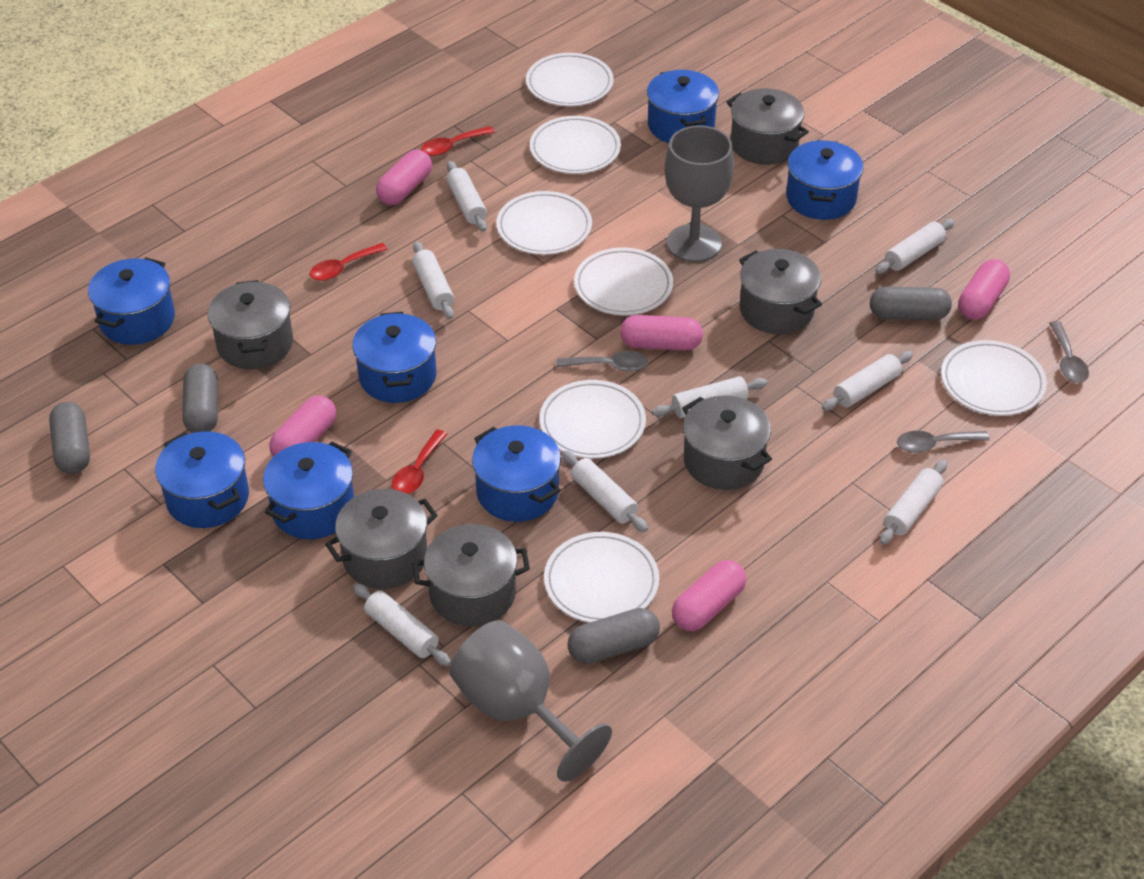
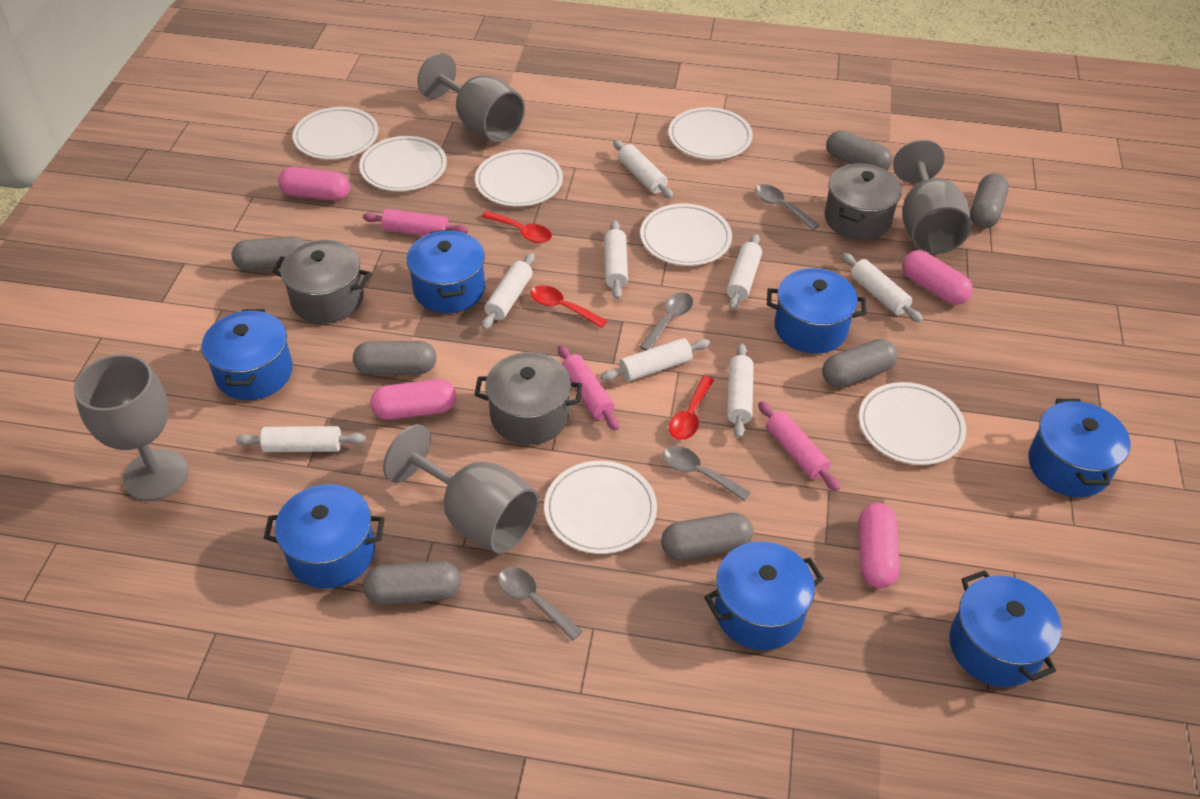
grey capsule: [49,402,90,474] [182,364,218,433] [568,608,660,664] [870,287,952,320] = 4 -> [232,236,307,271] [353,341,436,375] [363,561,461,605] [661,513,753,560] [822,339,898,388] [826,130,892,170] [970,173,1009,229] = 7
grey goblet: [449,620,612,782] [664,125,734,262] = 2 -> [74,354,189,501] [383,424,539,554] [418,53,525,142] [893,140,971,254] = 4
grey pot: [208,280,293,369] [325,489,438,589] [412,524,530,627] [682,395,772,490] [727,88,809,165] [739,249,822,334] = 6 -> [272,240,371,324] [474,352,582,445] [824,163,902,240] = 3
grey spoon: [557,351,648,372] [897,430,990,453] [1049,321,1089,383] = 3 -> [498,567,583,641] [639,292,693,351] [663,446,751,501] [755,184,819,230] = 4
pink capsule: [269,396,336,457] [376,150,432,205] [620,315,703,351] [672,560,746,631] [958,259,1010,320] = 5 -> [278,167,350,201] [370,379,456,420] [859,503,900,588] [902,250,973,305] = 4
pink rolling pin: none = 0 -> [363,209,468,236] [558,345,619,431] [758,401,840,491] = 3

